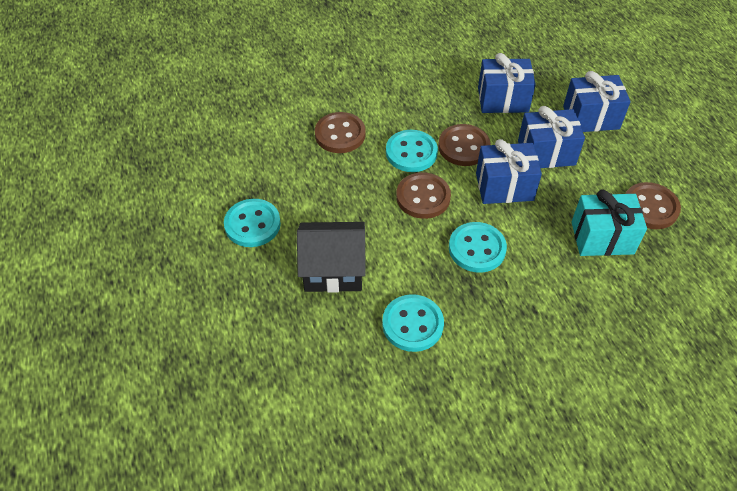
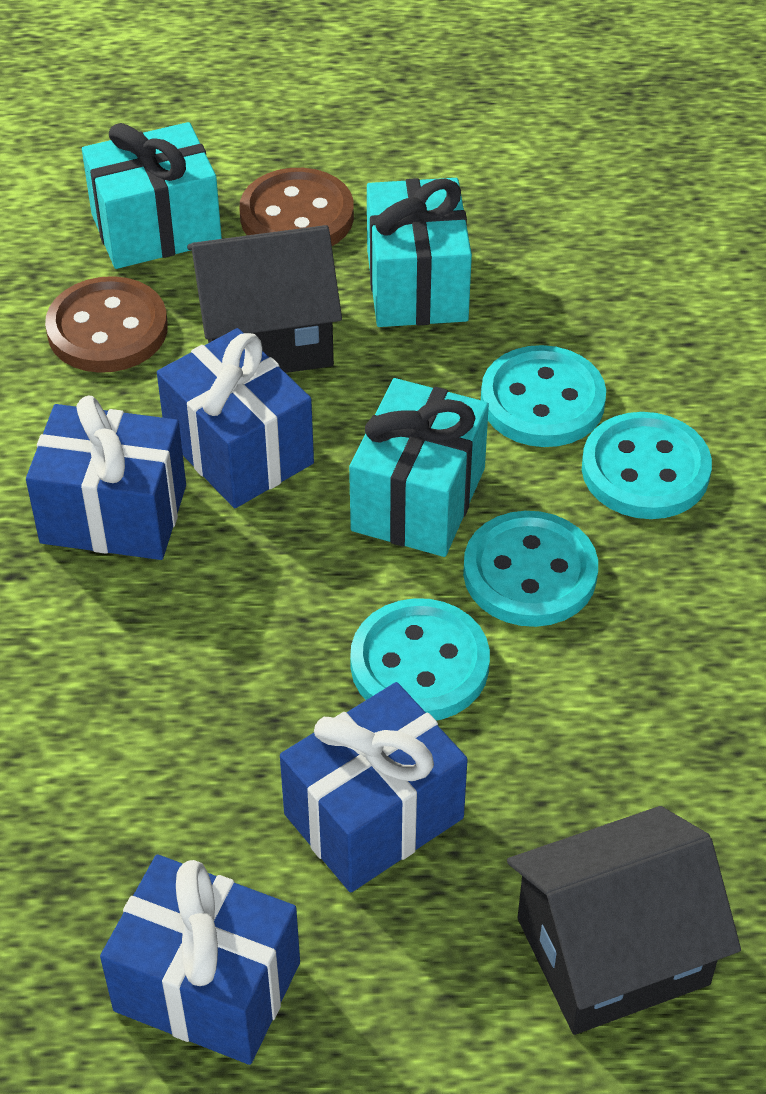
black house: [297,222,366,293] = 1 -> [187,225,342,373] [507,806,741,1035] = 2
brown button: [315,112,366,153] [396,172,451,219] [438,124,491,166] [626,182,681,229] = 4 -> [45,276,168,373] [239,168,354,246] = 2
turquoise gift: [572,189,647,256] = 1 -> [82,122,222,269] [349,378,489,557] [367,178,472,327] = 3

